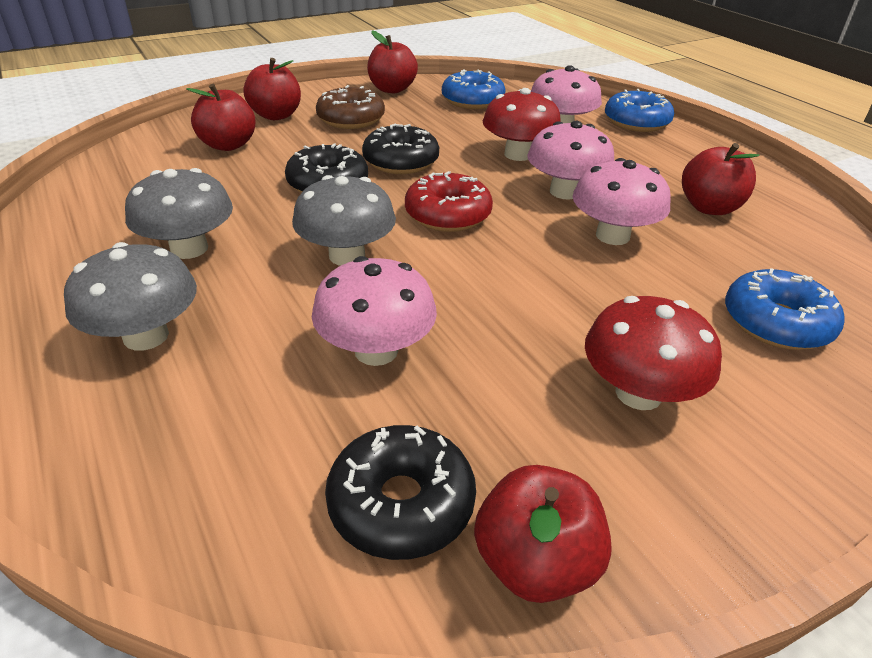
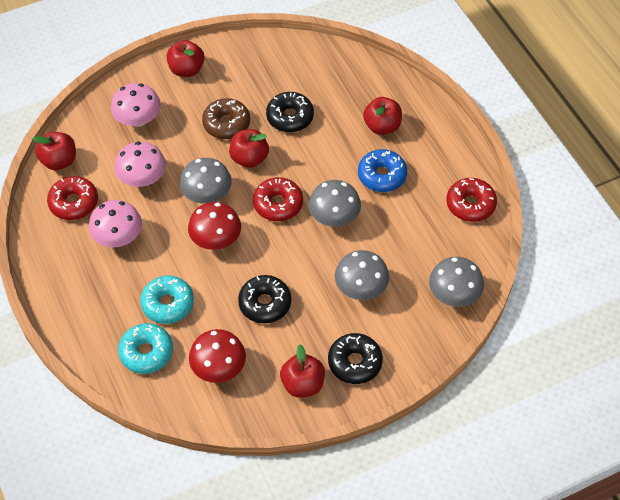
blue donut: [442,70,506,109] [605,89,674,132] [725,268,844,350] = 3 -> [358,149,407,192] = 1
grey mushroom: [64,242,197,351] [125,168,233,259] [292,175,396,266] = 3 -> [180,158,232,203] [308,180,361,227] [335,250,389,300] [429,257,484,307] = 4
pink mushroom: [312,256,437,366] [527,121,614,200] [531,65,602,123] [572,158,671,245] = 4 -> [89,200,142,248] [111,83,161,127] [114,142,166,187] = 3
red donut: [405,171,493,232] = 1 -> [47,176,98,220] [253,177,303,221] [446,178,497,222] = 3
turquoise donut: none = 0 -> [118,323,173,374] [140,276,194,324] = 2

